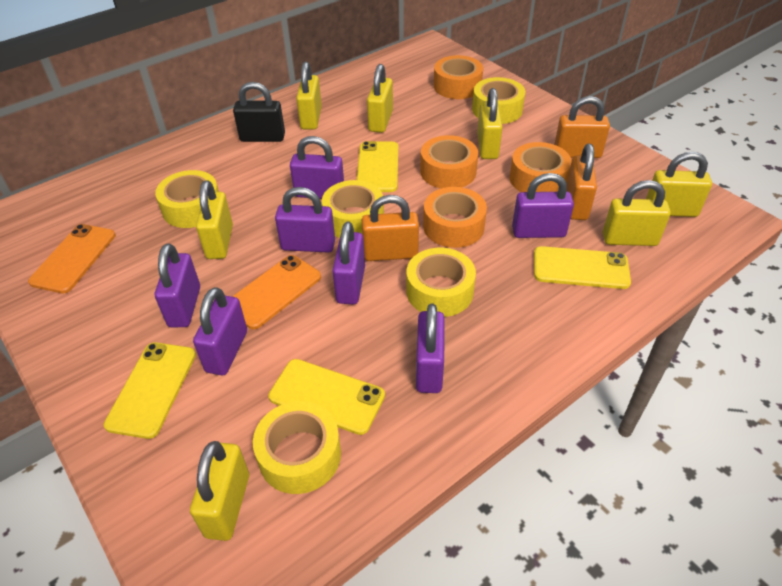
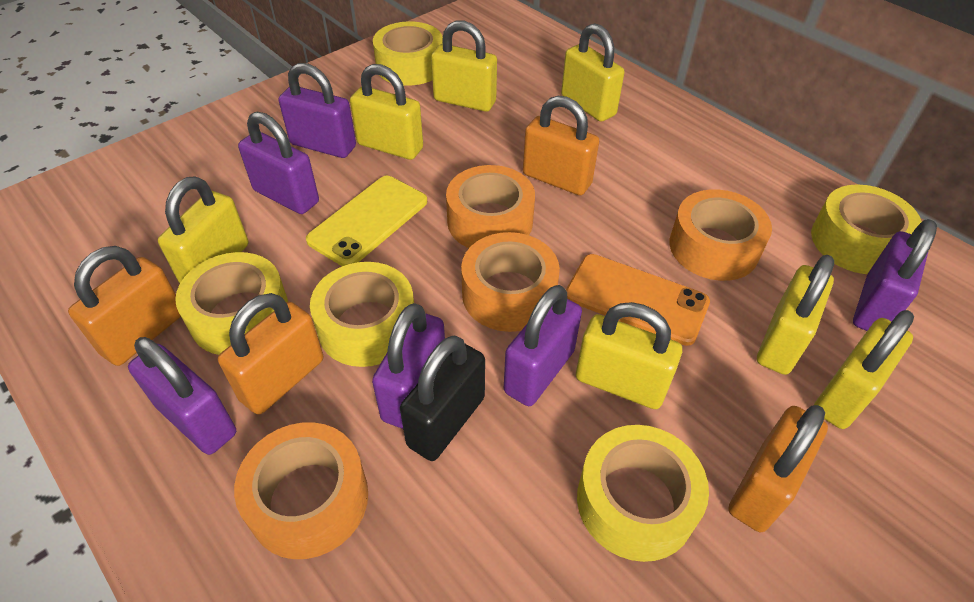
orange padlock: [362,195,419,261] [554,96,610,158] [567,144,597,220] = 3 -> [68,246,181,366] [218,293,323,415] [523,96,599,195] [728,405,828,532] = 4
orange phone: [28,224,116,294] [232,255,321,329] = 2 -> [566,254,710,346] = 1
purple padlock: [155,243,200,327] [193,287,247,375] [275,187,335,253] [290,136,344,199] [332,222,365,305] [416,304,445,393] [512,173,574,238] = 7 -> [128,337,236,455] [238,112,319,214] [279,63,356,158] [372,303,445,429] [504,285,582,406] [853,219,937,331] = 6
yellow phone: [103,342,196,439] [268,359,385,435] [357,141,399,192] [534,246,631,289] = 4 -> [306,176,427,266] = 1

